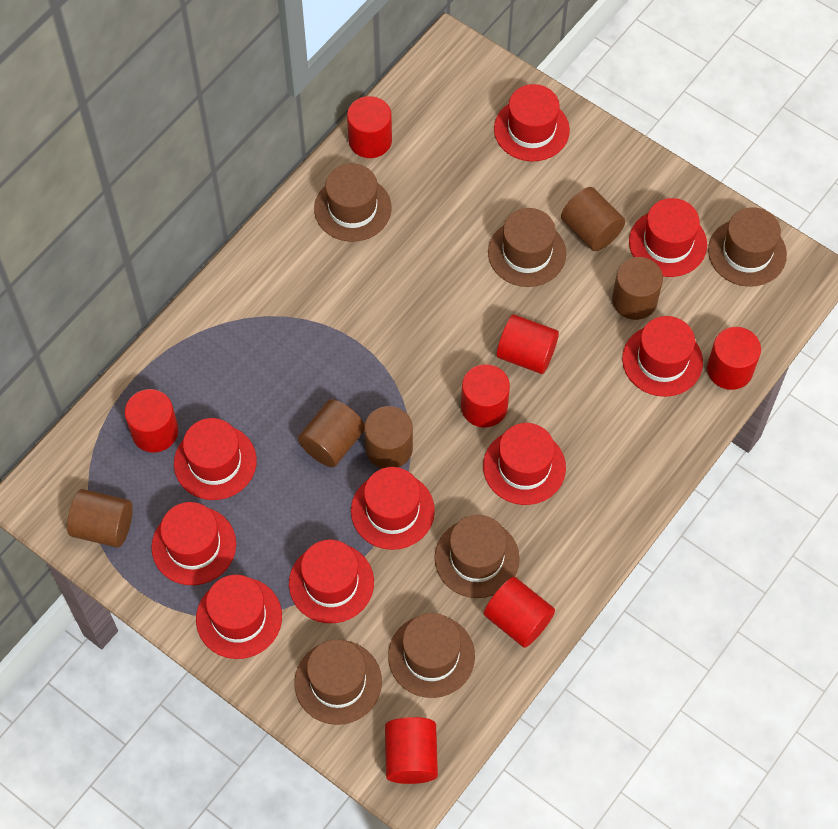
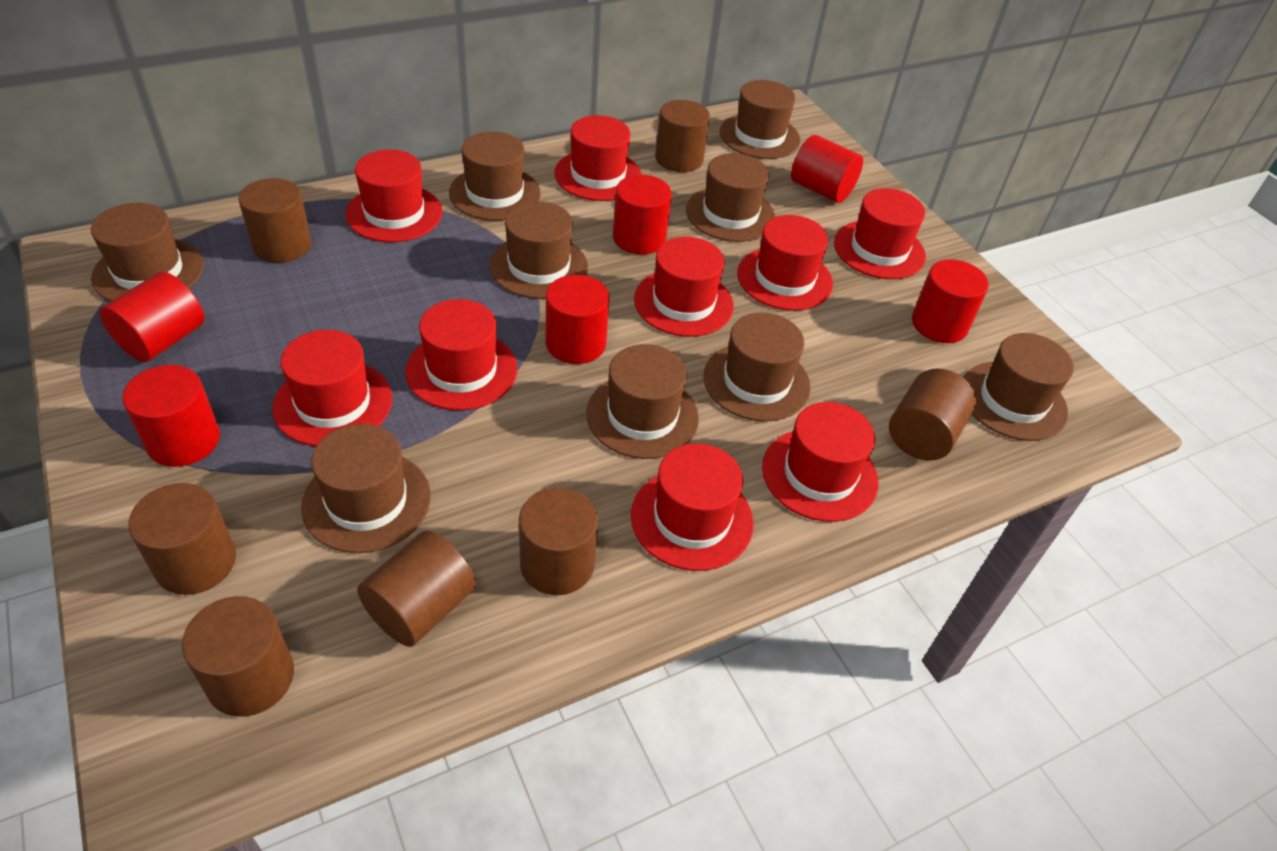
brown cylinder: [67,489,133,548] [298,399,365,467] [364,406,413,468] [561,187,625,251] [612,257,663,320] = 5 -> [128,483,236,595] [182,596,294,717] [239,178,312,263] [357,531,476,647] [519,487,598,595] [655,100,710,172] [889,368,976,461] = 7
brown hat: [294,639,382,725] [314,163,391,242] [388,613,475,698] [435,515,520,598] [488,208,566,287] [708,207,787,287] = 6 -> [91,203,204,302] [301,424,431,553] [449,132,541,221] [489,201,588,299] [586,344,699,459] [686,153,775,242] [704,313,811,422] [720,80,800,159] [963,333,1074,441] = 9
red cylinder: [125,389,178,452] [347,96,392,158] [385,717,438,784] [461,364,510,428] [484,577,555,648] [497,314,559,374] [707,327,761,390] = 7 -> [100,272,204,362] [122,365,220,467] [546,275,609,364] [613,175,672,255] [791,135,863,203] [912,259,989,343] = 6

